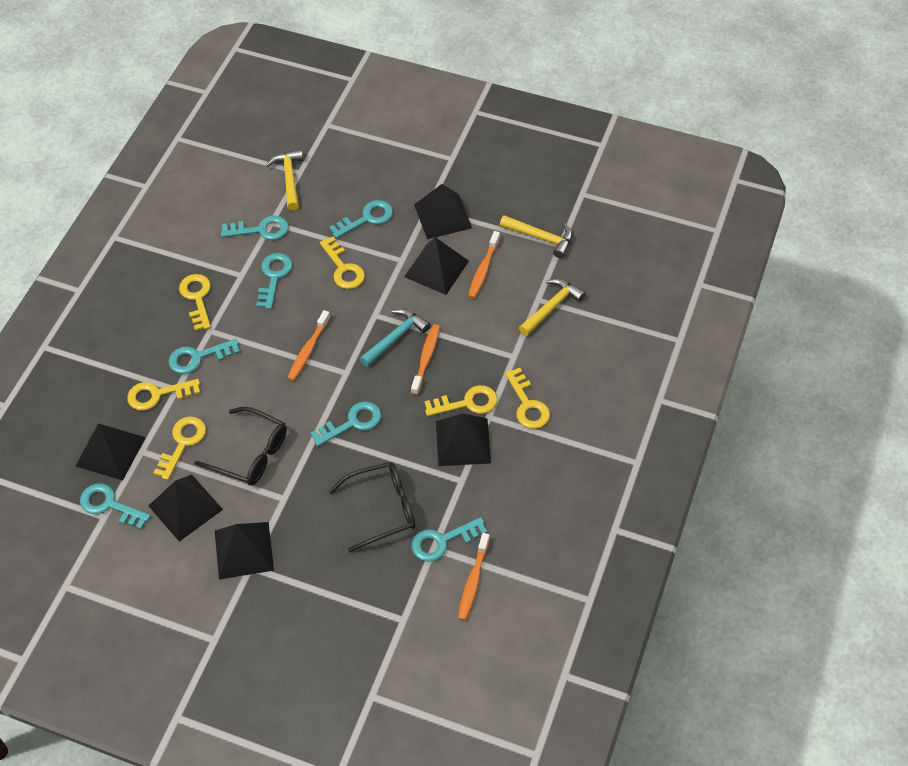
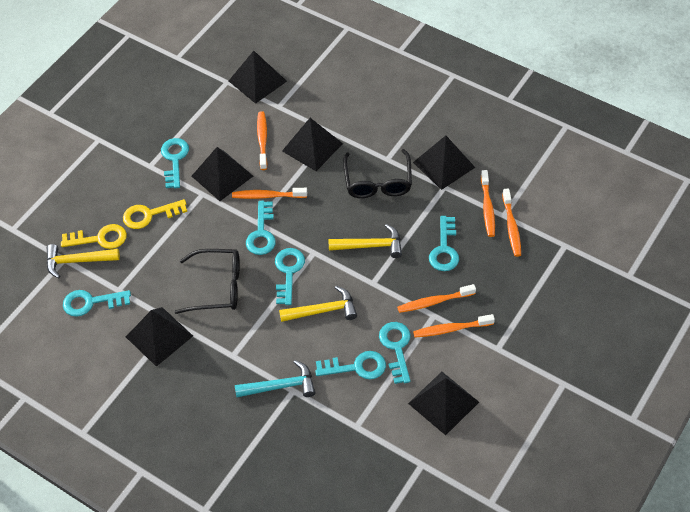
orange toothbrush: [288,310,330,381] [411,324,440,395] [458,533,490,621] [468,231,500,298] = 4 -> [232,188,307,199] [257,111,268,170] [397,284,476,313] [413,314,495,337] [481,170,495,237] [502,189,521,257] = 6
yellow key: [127,379,200,411] [154,416,206,480] [179,274,211,331] [320,237,365,289] [425,385,498,416] [505,368,550,429] = 6 -> [61,224,127,249] [123,199,187,229] = 2

